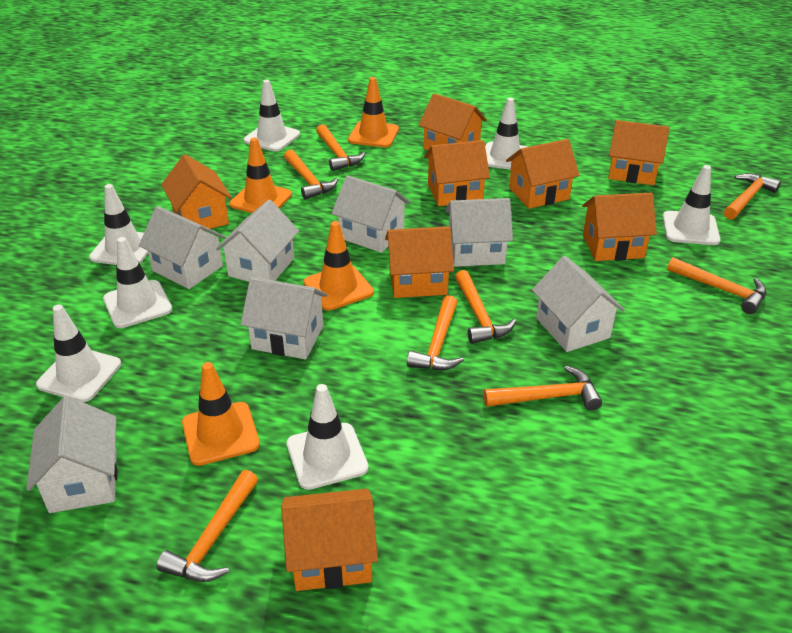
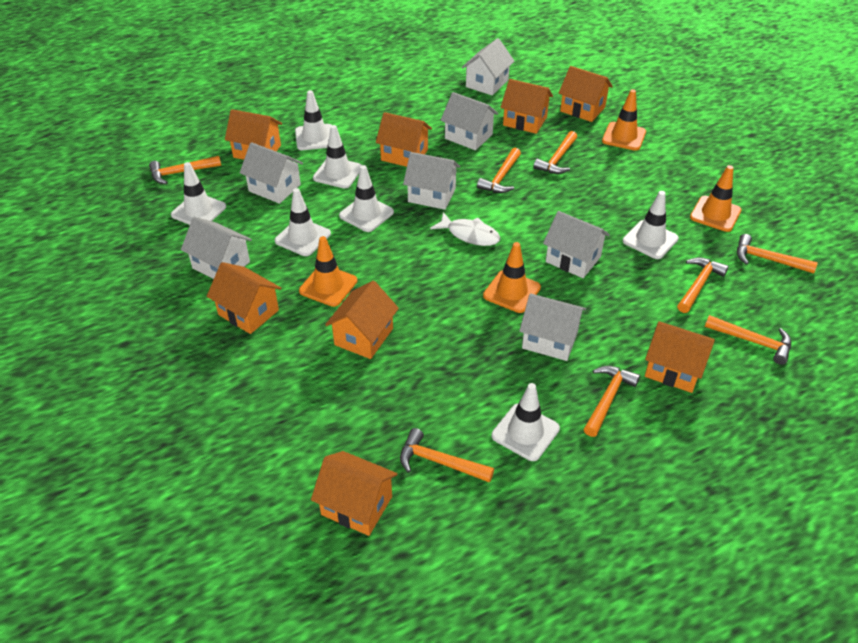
white fish: none = 0 -> [430,212,500,246] = 1

